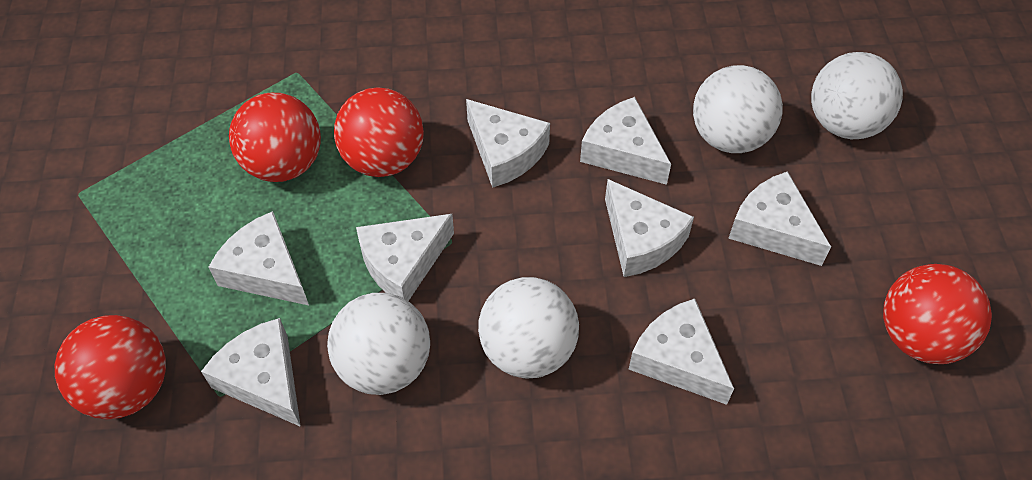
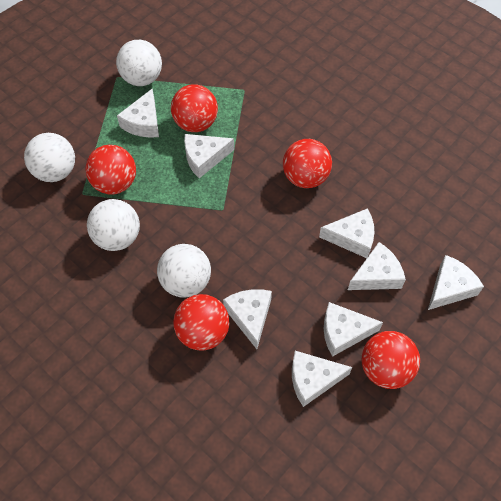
red ball: [55,315,166,419] [229,93,321,182] [334,87,424,177] [883,264,992,364] = 4 -> [85,145,136,195] [171,84,218,132] [173,294,230,351] [283,139,332,188] [362,331,420,389] = 5

